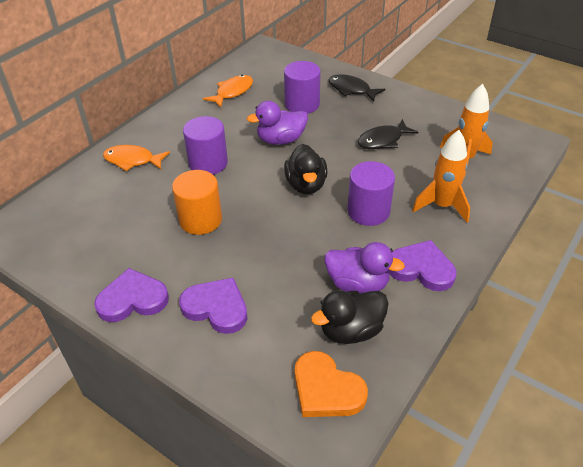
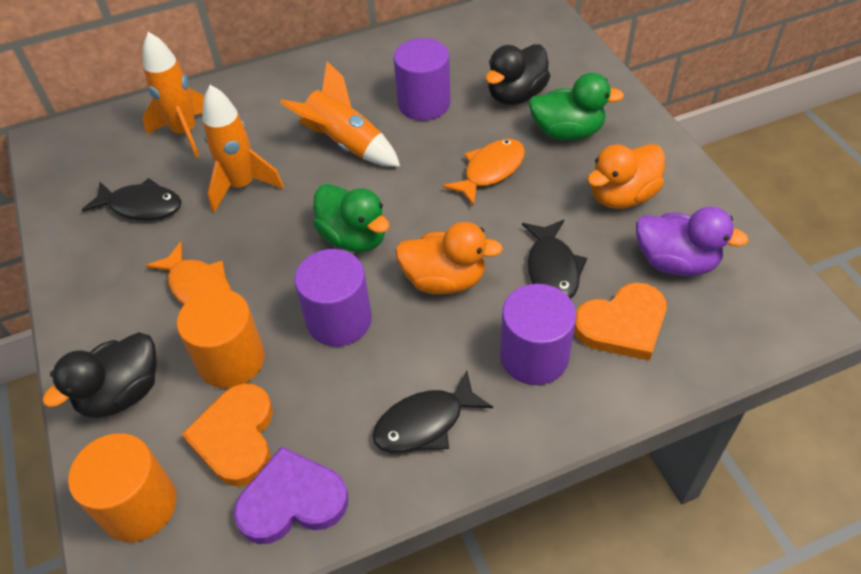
black fish: [329,74,385,101] [358,119,418,149] = 2 -> [82,178,182,220] [372,371,493,453] [522,220,587,299] = 3
green duck: none = 0 -> [313,184,390,252] [529,73,624,141] = 2
orange cylinder: [172,170,222,235] = 1 -> [68,433,176,542] [177,289,265,388] = 2
orange duck: none = 0 -> [395,222,503,294] [587,144,665,209] = 2
orange heart: [295,351,368,417] = 1 -> [182,383,273,486] [574,282,667,361] = 2
orange rocket: [412,130,470,223] [440,84,493,178] = 2 -> [143,32,205,157] [202,85,284,213] [280,61,400,167] = 3
purple duck: [247,101,308,145] [324,242,405,293] = 2 -> [636,207,749,276] = 1
purple heart: [94,268,169,322] [179,278,248,334] [389,240,456,291] = 3 -> [234,446,348,544] = 1

